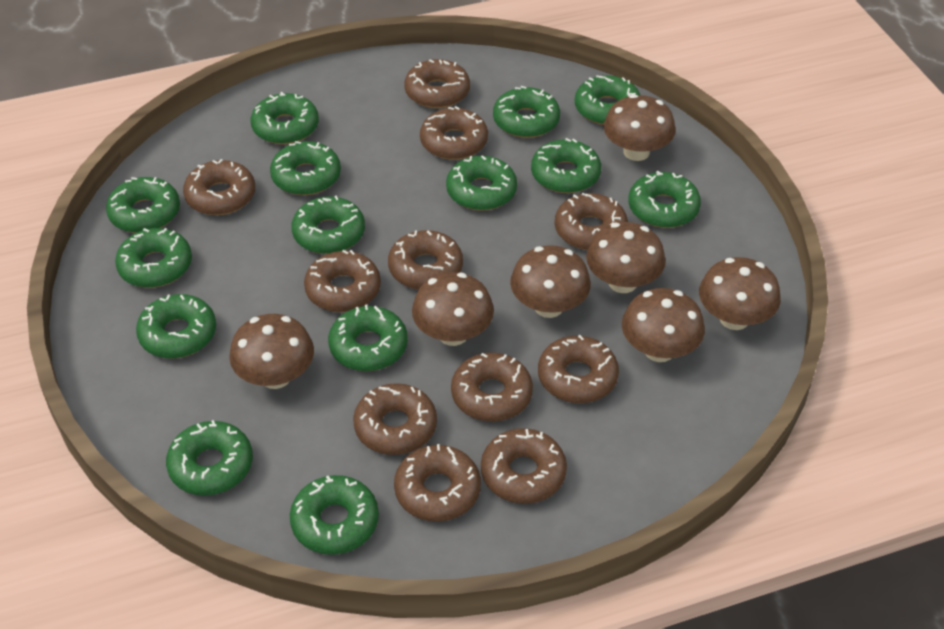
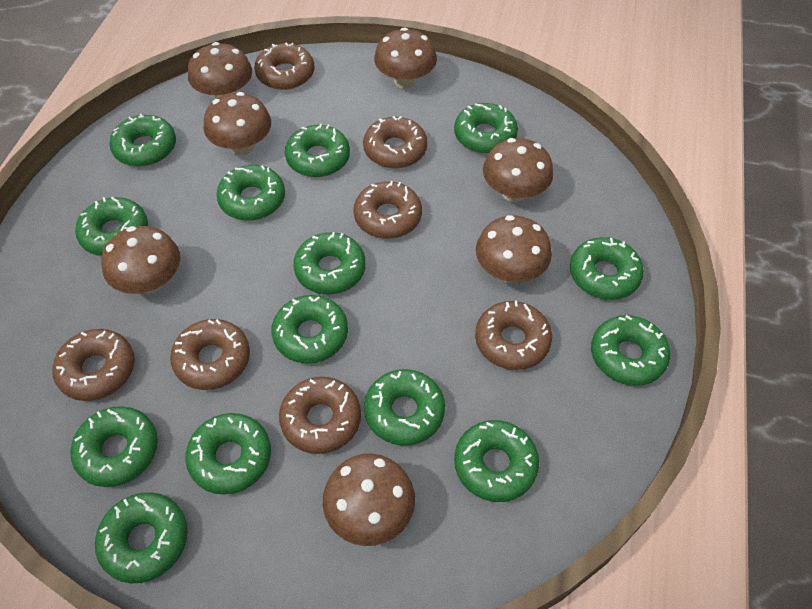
brown donut: [183,159,255,215] [304,250,381,312] [353,383,437,455] [388,230,463,290] [394,444,481,522] [404,59,470,108] [420,106,488,160] [451,353,533,422] [481,428,567,504] [538,335,619,403] [555,193,628,250] = 11 -> [52,329,135,401] [170,319,250,390] [254,43,314,90] [279,377,361,454] [353,181,422,239] [363,116,427,168] [475,301,552,370] = 7

